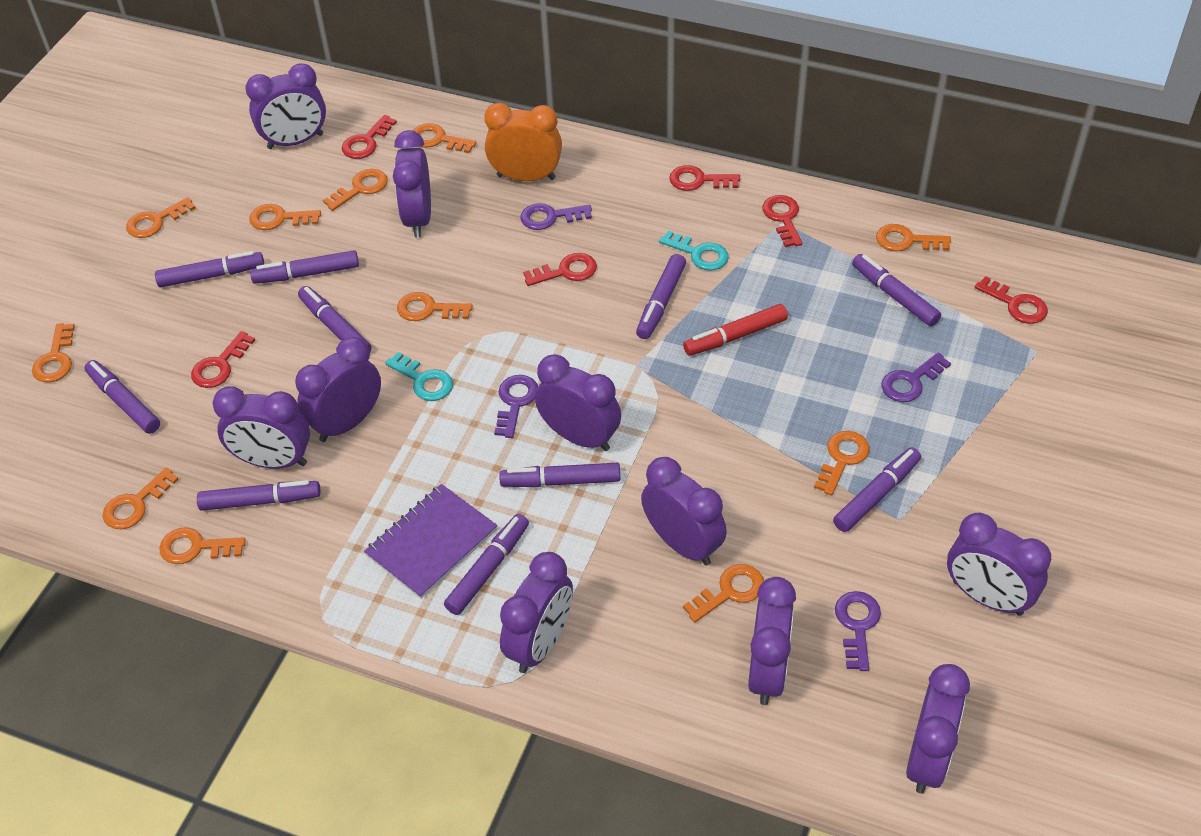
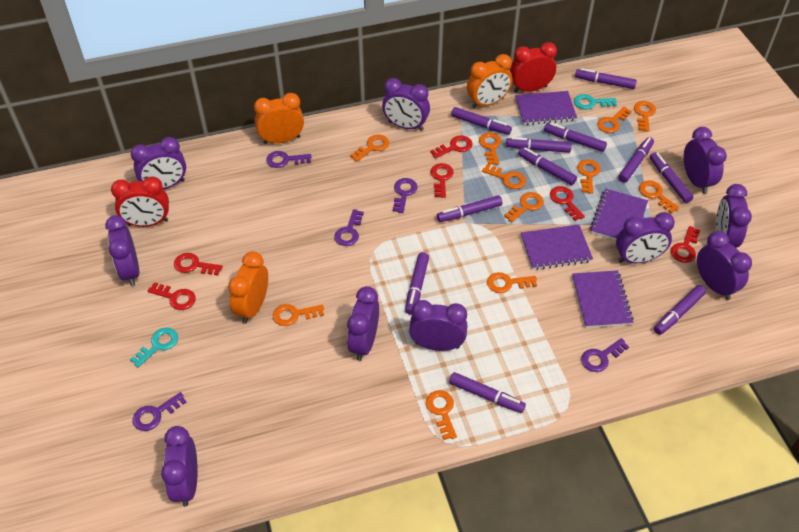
orange clock: [484,103,562,181] = 1 -> [228,251,268,324] [254,93,304,144] [467,54,512,108] = 3
purple key: [494,375,538,438] [521,203,592,230] [835,591,881,671] [882,352,951,402] = 4 -> [133,392,187,431] [266,151,312,168] [334,209,364,246] [393,178,418,213] [581,338,629,372] = 5
purple marker: [84,360,160,434] [155,251,264,287] [197,480,321,511] [250,250,359,284] [298,286,372,352] [444,514,529,615] [499,463,621,487] [636,254,686,339] [833,447,921,532] [852,254,941,326] = 10 -> [405,252,429,315] [437,195,502,222] [449,372,526,413] [451,107,512,135] [506,137,572,153] [518,147,577,185] [544,123,607,152] [575,68,637,89] [618,137,654,183] [650,152,693,203] [654,285,706,335] = 11
purple notebook: [364,484,497,599] = 1 -> [515,91,577,125] [521,224,593,270] [572,270,634,328] [590,188,648,240] = 4
red clock: none = 0 -> [111,176,169,227] [510,42,557,93] = 2
red marker: [683,304,788,356] = 1 -> none = 0

